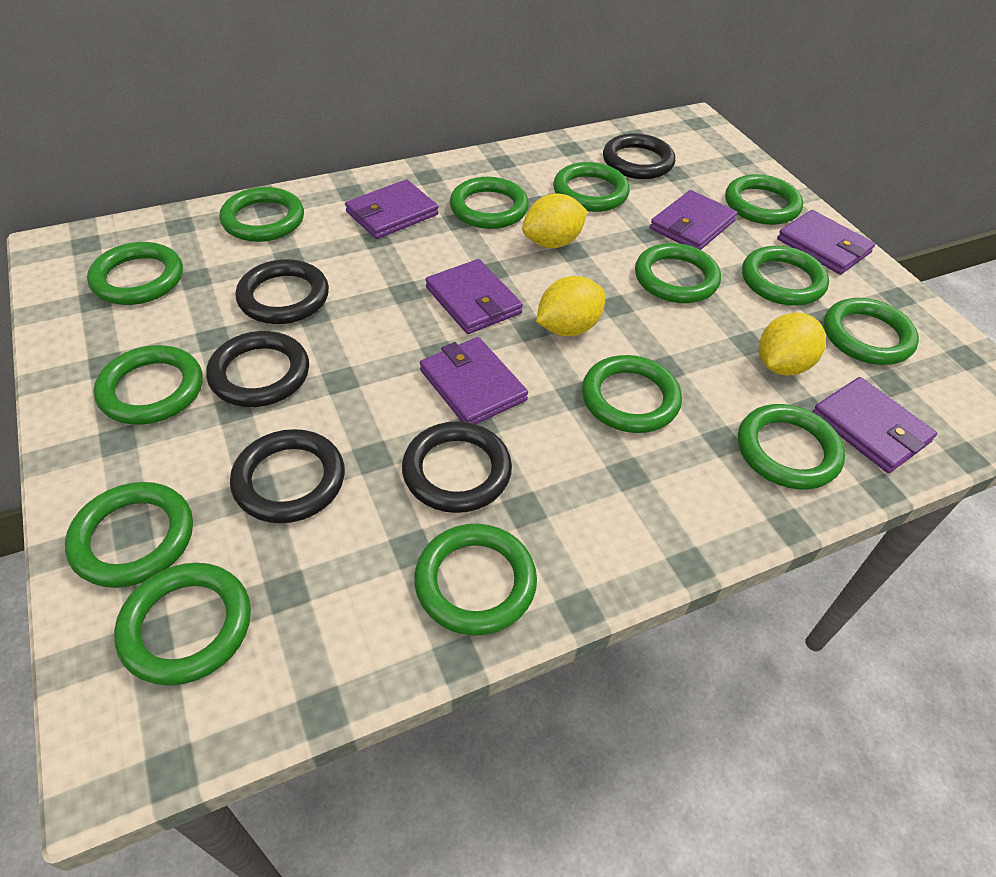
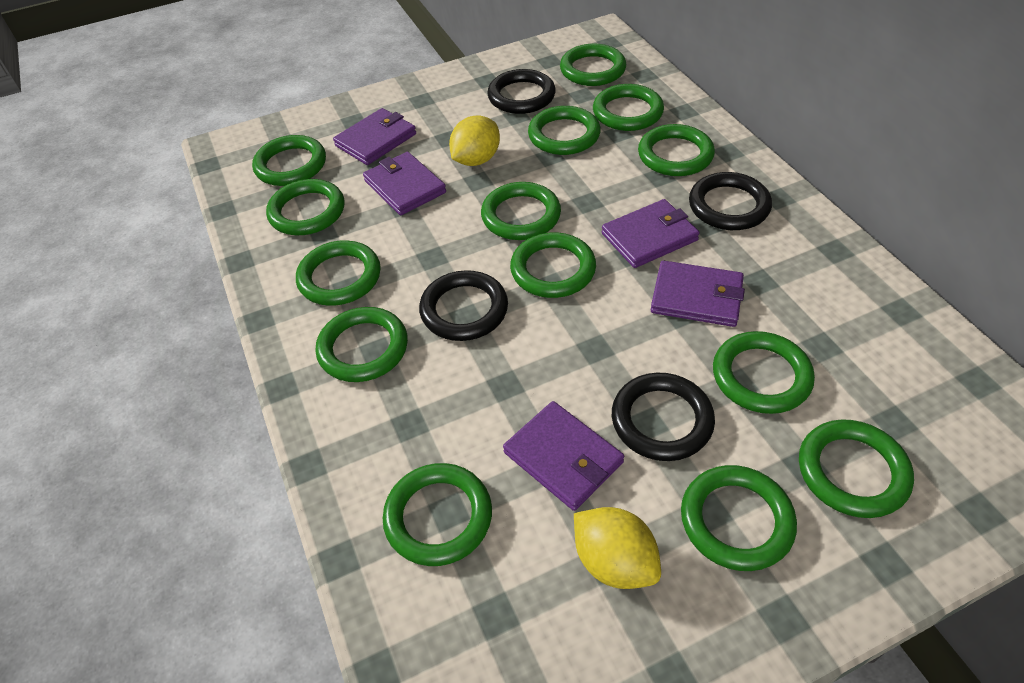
black ring: [206,331,309,407] [230,429,345,523] [236,259,329,324] [402,421,512,513] [603,133,675,179] = 5 -> [419,270,508,341] [487,69,556,114] [612,373,715,461] [689,172,772,230] = 4
purple wallet: [345,179,439,239] [420,337,528,424] [426,259,523,334] [650,190,738,250] [777,210,875,275] [812,377,937,473] = 6 -> [333,108,416,165] [363,152,446,215] [503,401,624,511] [602,199,700,268] [651,260,745,327] = 5
yellow lemon: [522,193,587,248] [536,276,605,336] [759,312,826,376] = 3 -> [449,115,500,166] [574,507,661,589] = 2

